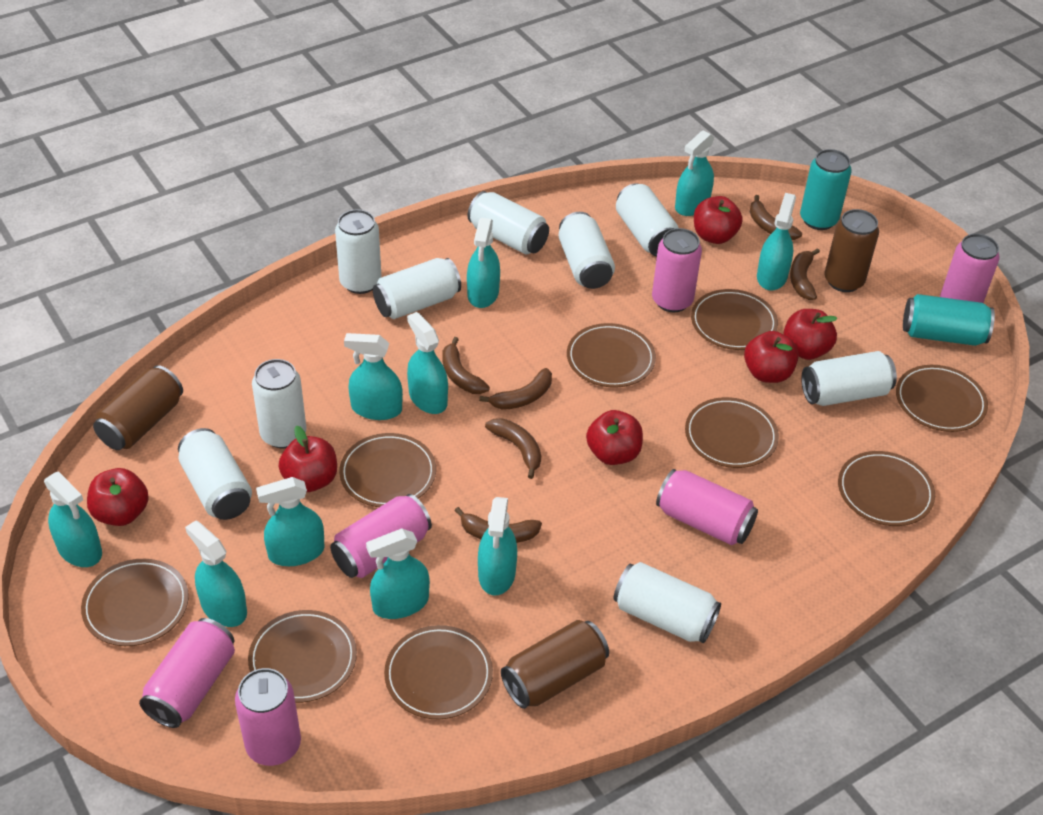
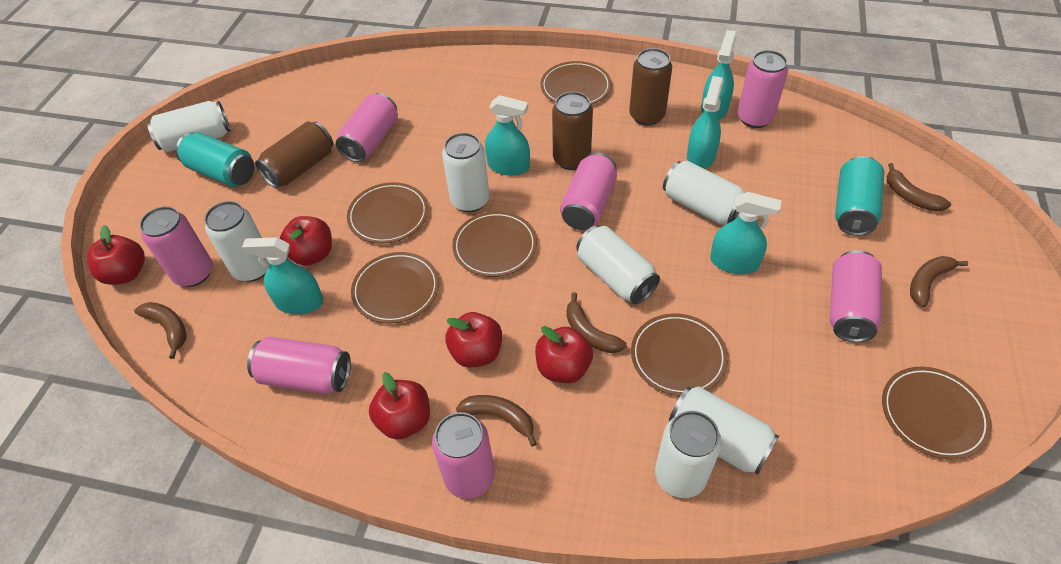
brown banana: [443,337,490,394] [454,507,542,543] [479,368,552,410] [485,418,541,479] [750,195,802,240] [790,248,820,300] = 6 -> [134,302,187,359] [456,395,537,447] [566,292,627,353] [887,163,951,212] [910,256,968,307] = 5
brown plate: [81,559,189,646] [248,610,357,703] [339,433,436,507] [384,625,493,719] [567,323,656,388] [685,397,779,468] [691,289,778,350] [838,451,935,526] [896,365,988,432] = 9 -> [347,182,428,244] [351,252,439,323] [452,211,537,277] [541,61,611,105] [631,314,728,396] [882,367,992,460] = 6
pink can: [139,618,235,728] [235,668,301,766] [330,494,432,578] [652,228,702,312] [656,469,758,545] [940,234,1000,303] = 6 -> [139,206,213,287] [247,336,351,394] [336,93,398,162] [432,412,495,499] [560,152,617,230] [737,50,788,128] [830,250,882,342] = 7
red apple: [87,468,149,526] [279,426,337,492] [586,410,643,465] [694,196,743,244] [744,331,799,383] [784,309,838,360] = 6 -> [87,225,145,285] [280,216,332,266] [369,372,430,439] [445,312,502,368] [535,326,593,383] = 5
turquoise spray bottle: [44,471,102,567] [185,520,247,627] [256,477,325,566] [344,333,403,420] [366,529,430,619] [407,312,448,414] [467,218,500,308] [478,497,517,595] [675,131,714,216] [757,193,796,291] = 10 -> [242,237,323,314] [485,95,530,176] [687,76,723,169] [701,30,737,120] [710,192,781,274] = 5
white can: [178,428,252,520] [252,359,306,448] [335,209,382,294] [373,258,461,319] [468,191,549,255] [559,212,615,289] [614,562,721,643] [616,183,678,256] [801,351,897,406] = 9 -> [147,101,231,152] [204,201,270,282] [442,133,489,212] [576,225,660,304] [655,411,722,498] [663,160,745,225] [669,386,779,475] = 7

